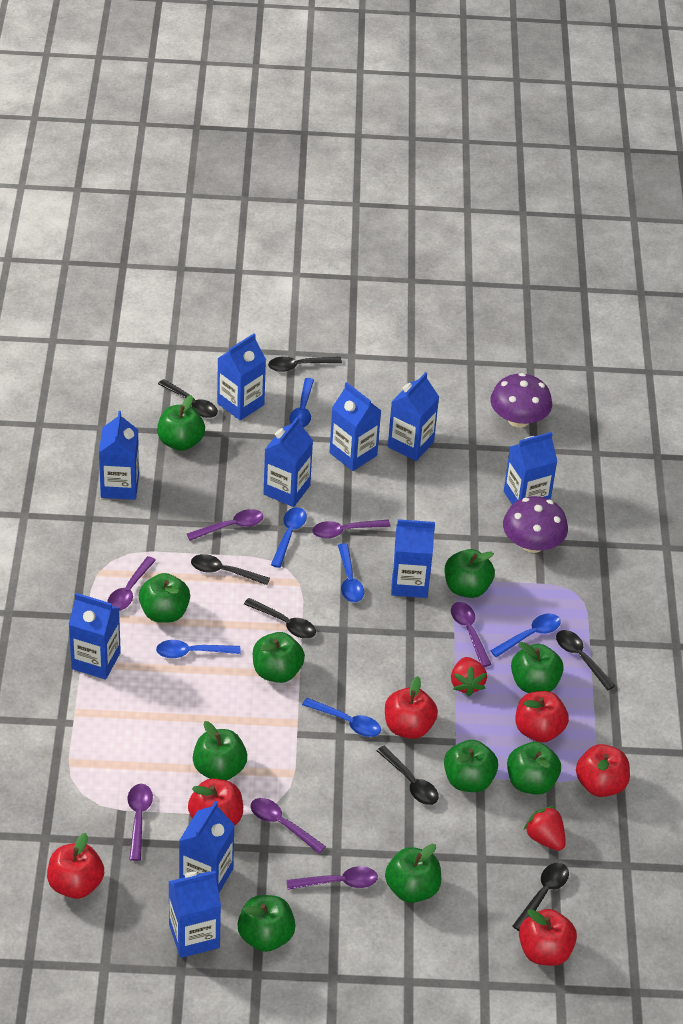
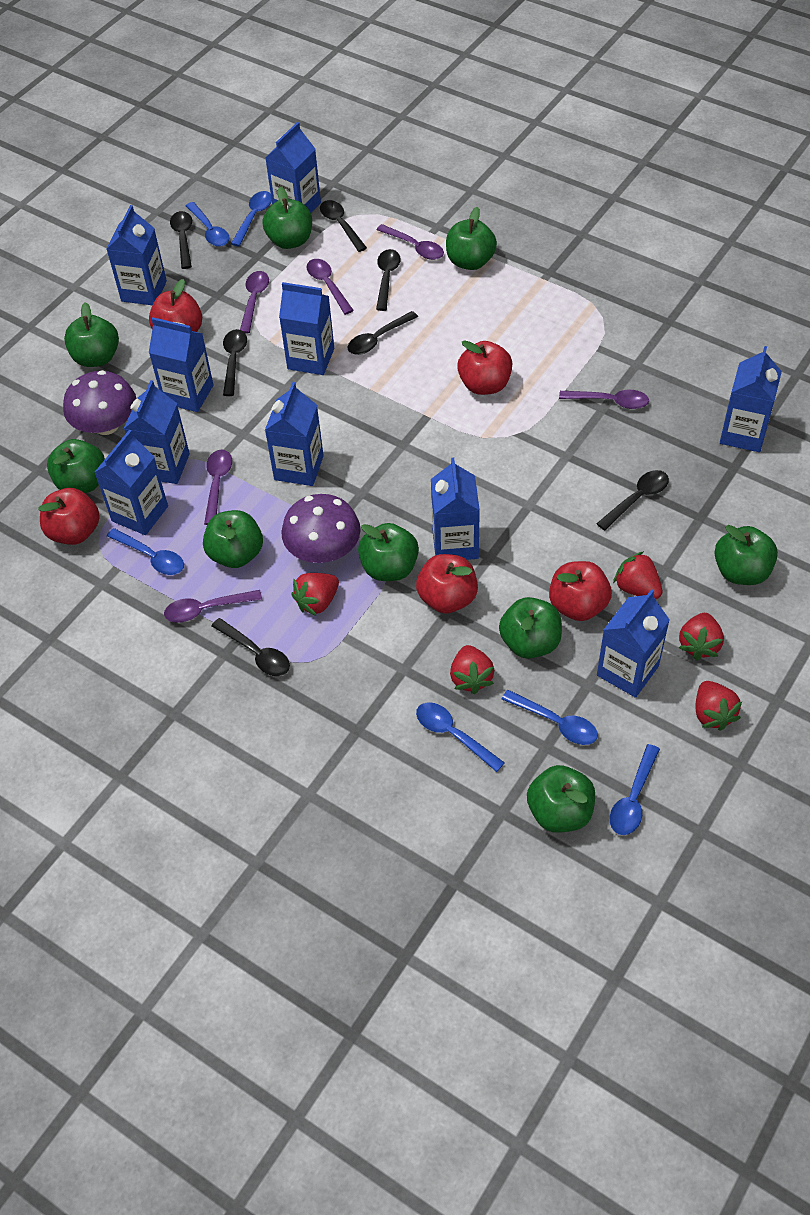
green apple: [139,573,190,623] [157,395,205,451] [193,721,247,781] [237,895,296,952] [253,632,305,683] [385,844,441,903] [444,740,498,792] [445,549,495,598] [507,742,561,795] [511,642,564,693] = 10 -> [47,439,105,493] [64,302,119,367] [203,510,263,568] [262,187,312,249] [358,523,419,581] [446,207,497,270] [499,597,562,659] [527,765,595,833] [715,525,778,585] = 9
purple spoon: [107,556,156,611] [127,784,153,861] [187,509,263,541] [250,798,326,854] [287,866,378,890] [312,520,391,539] [451,602,491,667] = 7 -> [164,590,262,623] [204,450,232,525] [240,271,269,334] [306,259,354,315] [377,224,444,260] [559,390,649,409] = 6
red apple: [47,833,104,899] [188,779,243,825] [385,676,438,739] [515,691,569,743] [519,909,577,966] [576,744,630,797] = 6 -> [38,488,100,545] [149,279,202,332] [416,554,478,614] [457,340,513,395] [549,561,612,621] = 5
red strawberry: [451,657,487,696] [524,806,566,851] = 2 -> [291,573,339,616] [450,645,494,695] [613,551,662,599] [679,613,724,661] [695,681,742,731] = 5

